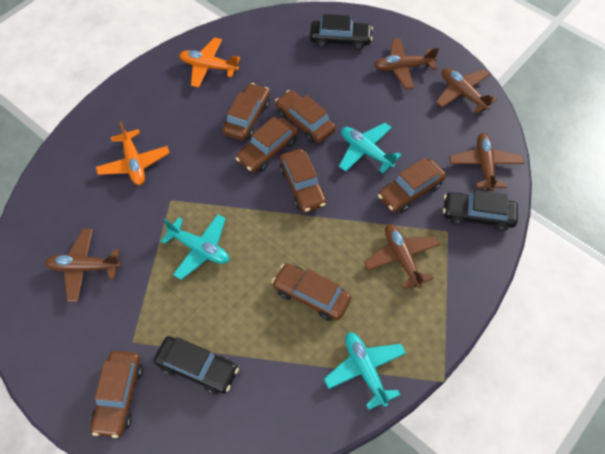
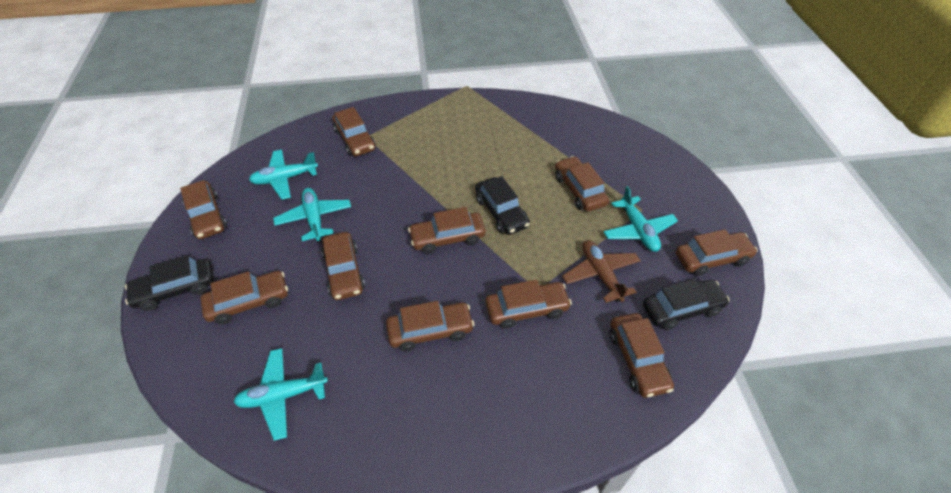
brown car: [91,351,143,438] [223,83,270,141] [236,117,299,173] [272,263,351,321] [275,90,336,143] [279,149,327,213] [378,158,446,213] = 7 -> [180,180,227,239] [200,271,288,324] [321,232,365,300] [332,107,376,156] [386,301,474,351] [408,207,486,254] [485,280,572,329] [555,156,609,212] [610,313,674,398] [676,229,758,276] = 10
brown plane: [45,229,121,302] [364,224,440,289] [374,38,439,89] [436,68,497,113] [449,133,524,192] = 5 -> [562,240,641,303] = 1
orange plane: [96,122,170,185] [179,37,240,88] = 2 -> none = 0
turquoise plane: [161,214,229,280] [324,332,406,410] [339,123,401,173] = 3 -> [233,348,328,441] [249,150,318,200] [273,188,351,242] [603,186,678,252] = 4

